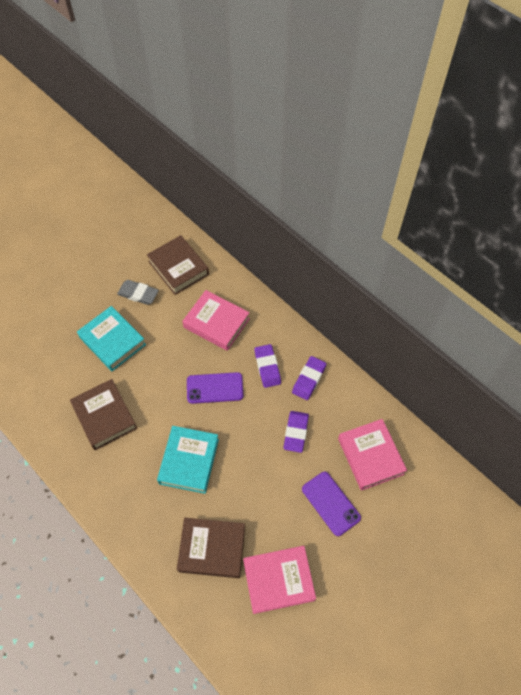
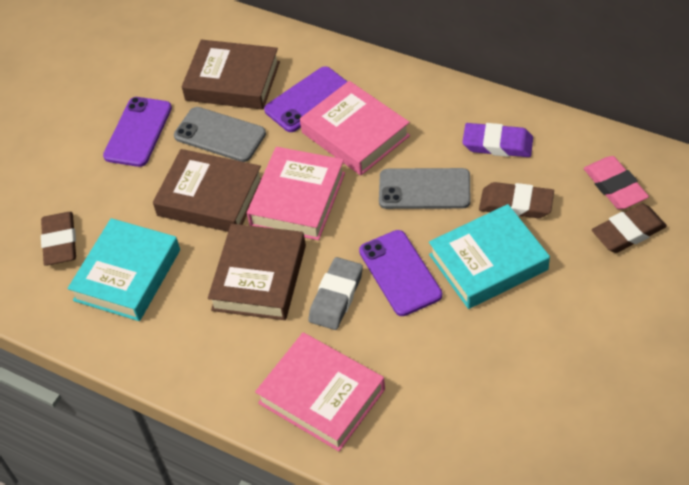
brown eraser: none = 0 -> [41,212,76,266] [479,182,554,218] [592,204,667,253] = 3
grey phone: none = 0 -> [174,107,266,162] [379,168,470,209] = 2
pink eraser: none = 0 -> [584,156,649,209] = 1
purple eraser: [254,344,281,388] [283,411,309,453] [292,356,326,400] = 3 -> [462,123,533,157] = 1
purple phone: [187,372,243,404] [302,472,361,536] = 2 -> [103,97,172,167] [264,66,348,132] [359,230,442,316] = 3

